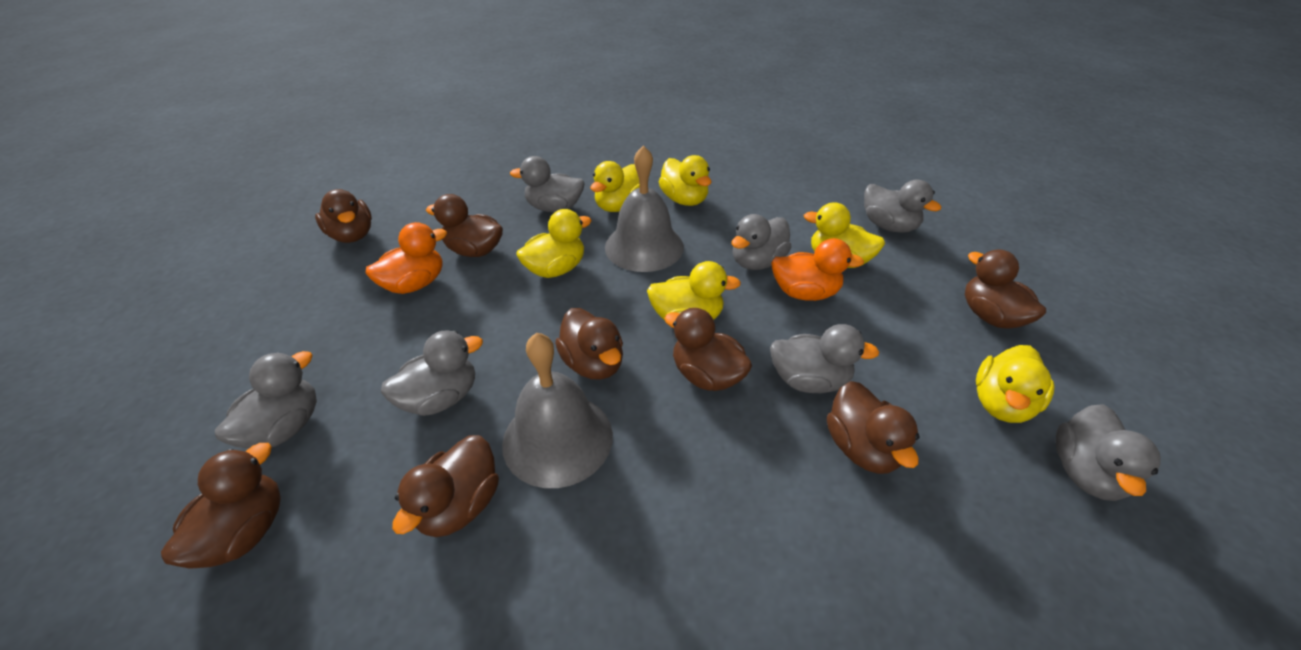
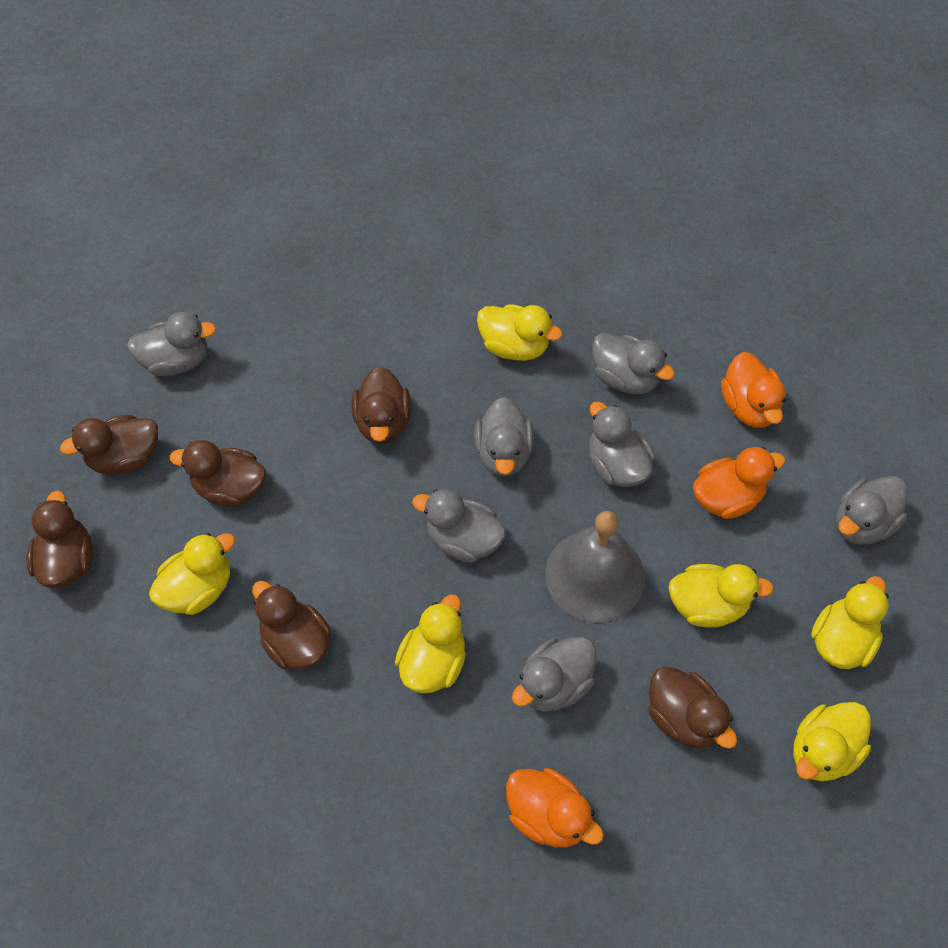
brown duck: [161,443,281,569] [315,189,372,243] [392,435,499,537] [426,194,503,257] [555,308,623,380] [664,308,752,391] [827,381,920,474] [965,249,1046,329] = 8 -> [26,491,93,588] [60,415,158,475] [170,440,266,507] [252,581,331,670] [351,367,411,444] [648,666,737,749] = 6
grey bell: [502,333,613,488] [605,145,684,272] = 2 -> [545,511,645,622] = 1
orange duck: [366,222,447,294] [771,238,864,301] = 2 -> [506,768,604,847] [693,447,786,519] [721,352,786,428] = 3

